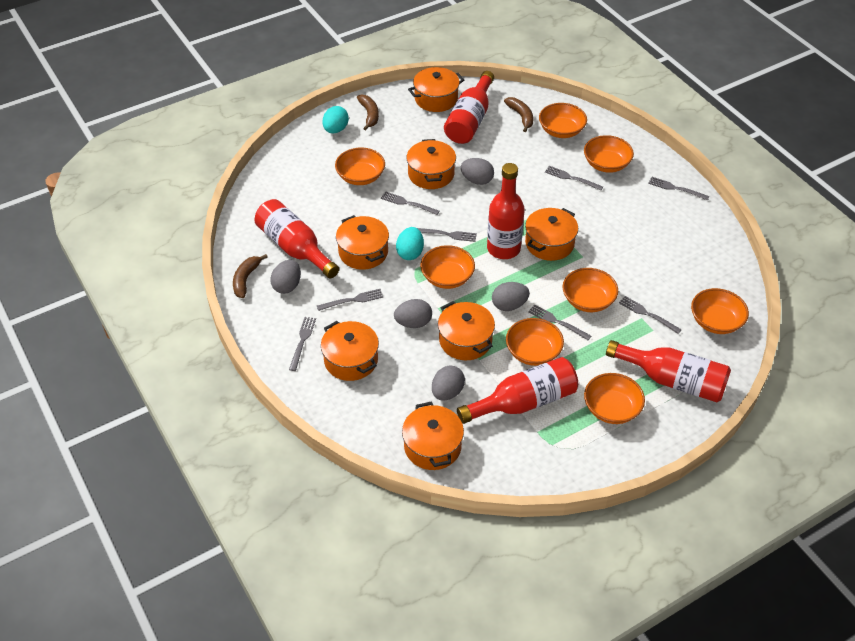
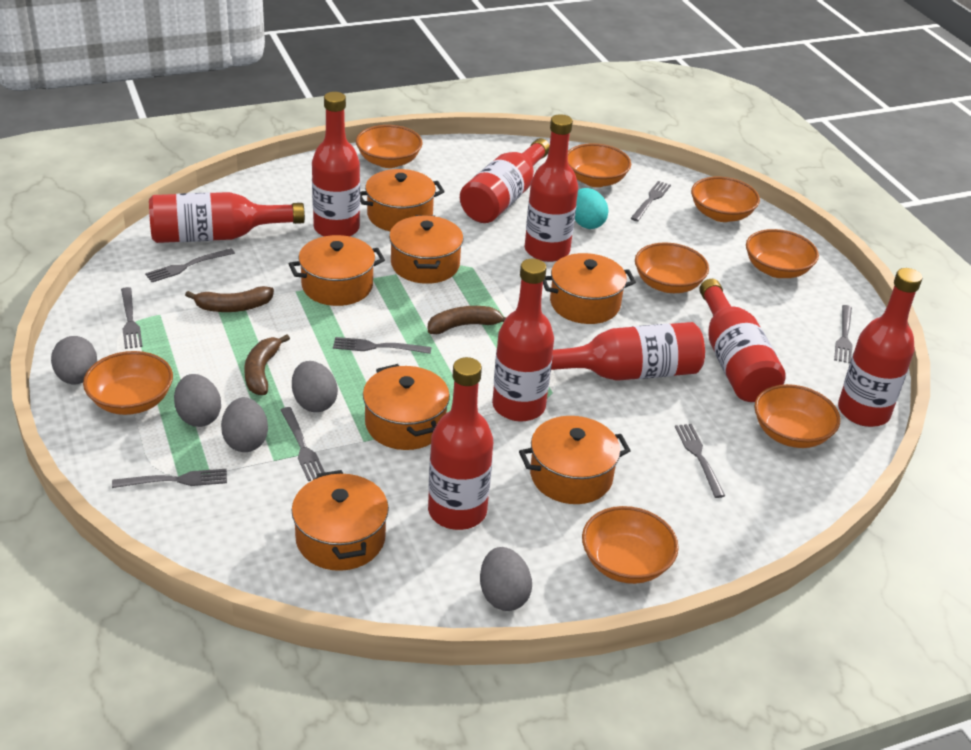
red bottle: [254,199,339,278] [444,71,494,144] [457,357,578,424] [487,163,525,259] [606,340,731,402] = 5 -> [149,192,305,243] [312,92,360,236] [428,357,493,530] [460,138,550,223] [492,259,554,421] [525,114,578,262] [551,322,705,381] [699,279,786,402] [838,268,922,427] = 9
turquoise egg: [322,106,349,133] [396,227,424,260] = 2 -> [575,188,609,229] = 1

